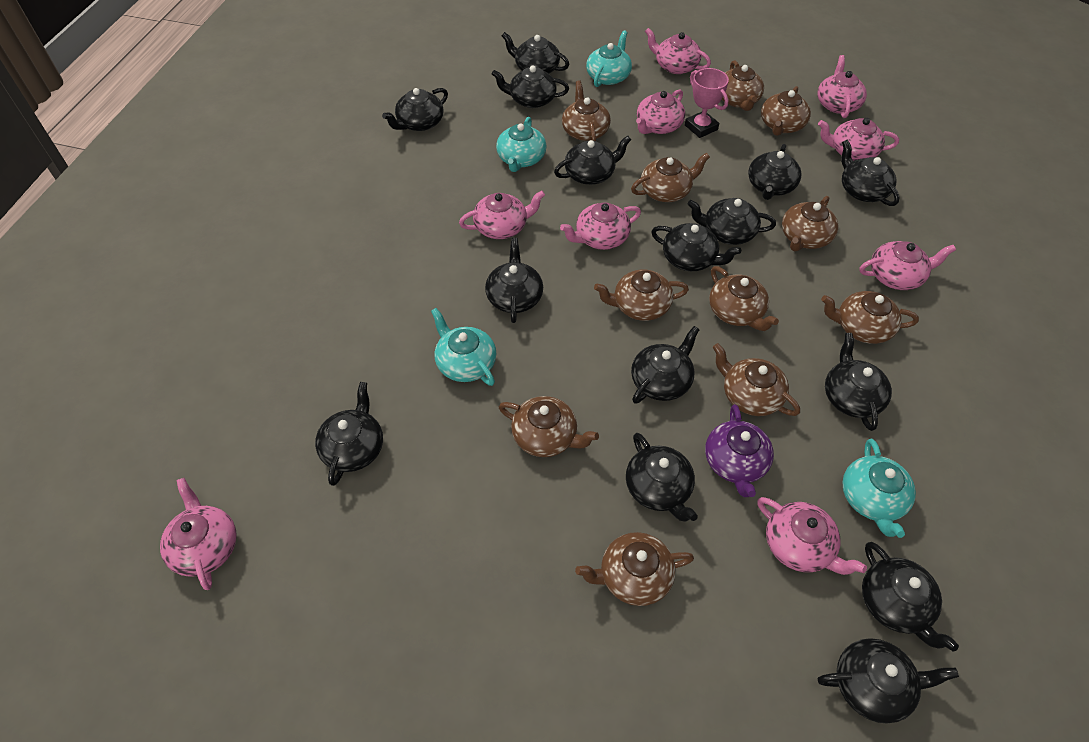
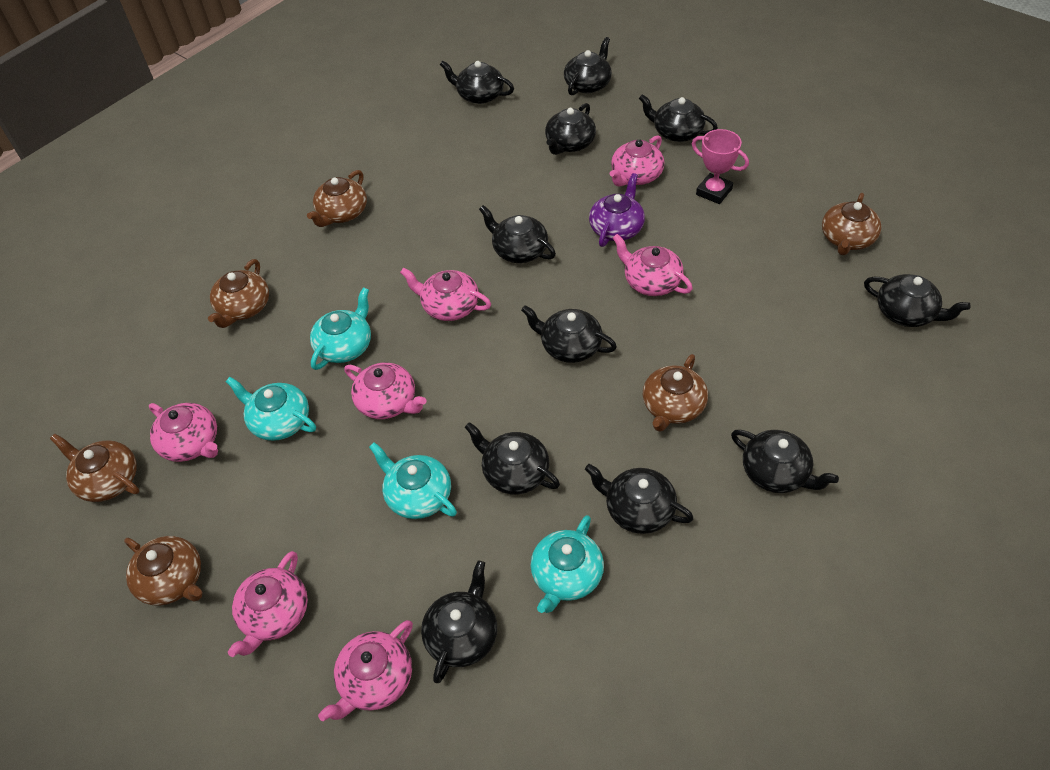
black teapot: [315,382,383,486] [382,88,448,131] [485,238,543,323] [492,65,569,108] [502,32,569,74] [554,136,631,185] [626,433,698,522] [631,326,700,404] [651,223,741,271] [687,198,776,245] [748,144,802,200] [818,638,959,724] [825,333,892,431] [841,140,900,206] [862,542,959,651] = 15 -> [421,560,497,683] [440,60,514,104] [465,422,560,494] [479,205,556,263] [521,305,617,363] [545,103,596,155] [564,37,612,96] [585,464,694,534] [639,94,718,142] [731,430,839,493] [864,274,971,327] = 11
brown teapot: [499,396,599,457] [562,80,611,141] [575,532,694,606] [594,270,689,321] [631,153,710,202] [709,266,779,331] [713,343,800,416] [722,60,764,111] [761,86,811,136] [782,196,838,251] [821,291,919,344] = 11 -> [50,434,139,502] [124,536,203,606] [208,259,269,328] [307,170,367,227] [643,354,708,432] [822,193,882,255] = 6
pink teapot: [160,478,237,590] [459,191,545,239] [560,203,641,250] [636,89,685,134] [645,28,711,74] [757,497,867,575] [817,55,867,118] [818,118,899,161] [859,241,956,290] = 9 -> [149,403,218,462] [228,551,308,657] [318,620,413,721] [344,363,427,419] [400,267,491,321] [610,135,664,187] [613,234,693,296] = 7

